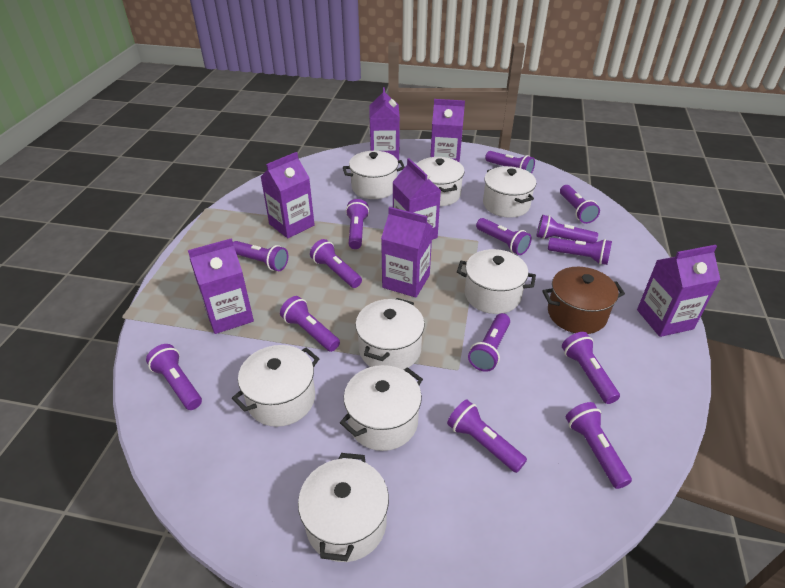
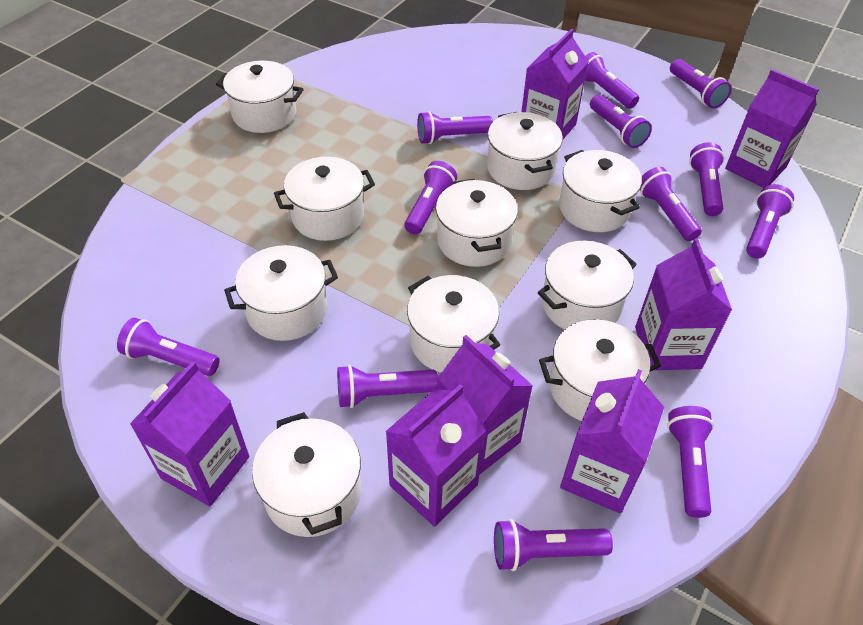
brown pot: [542,267,625,334] = 1 -> none = 0
purple flashlight: [146,344,202,410] [233,241,288,271] [280,296,340,352] [310,239,362,288] [346,199,369,249] [447,400,527,473] [468,313,510,372] [476,218,532,255] [485,151,535,174] [536,215,598,243] [548,238,612,265] [560,185,600,224] [562,332,620,404] [566,402,632,489] = 14 -> [117,318,220,376] [337,365,438,408] [404,161,457,235] [417,111,493,144] [494,519,613,571] [585,52,639,109] [590,95,652,148] [640,167,702,241] [667,406,714,518] [670,59,731,108] [689,142,724,216] [746,184,794,258] = 12
white pot: [232,345,319,427] [298,453,389,562] [340,365,423,451] [343,151,405,199] [355,298,425,370] [416,157,465,206] [457,249,536,314] [483,166,536,218] = 8 -> [216,61,304,133] [224,245,338,341] [252,412,361,537] [274,157,375,241] [407,275,500,373] [436,179,518,267] [487,112,563,190] [538,241,637,330] [539,319,661,421] [559,150,642,232] = 10

